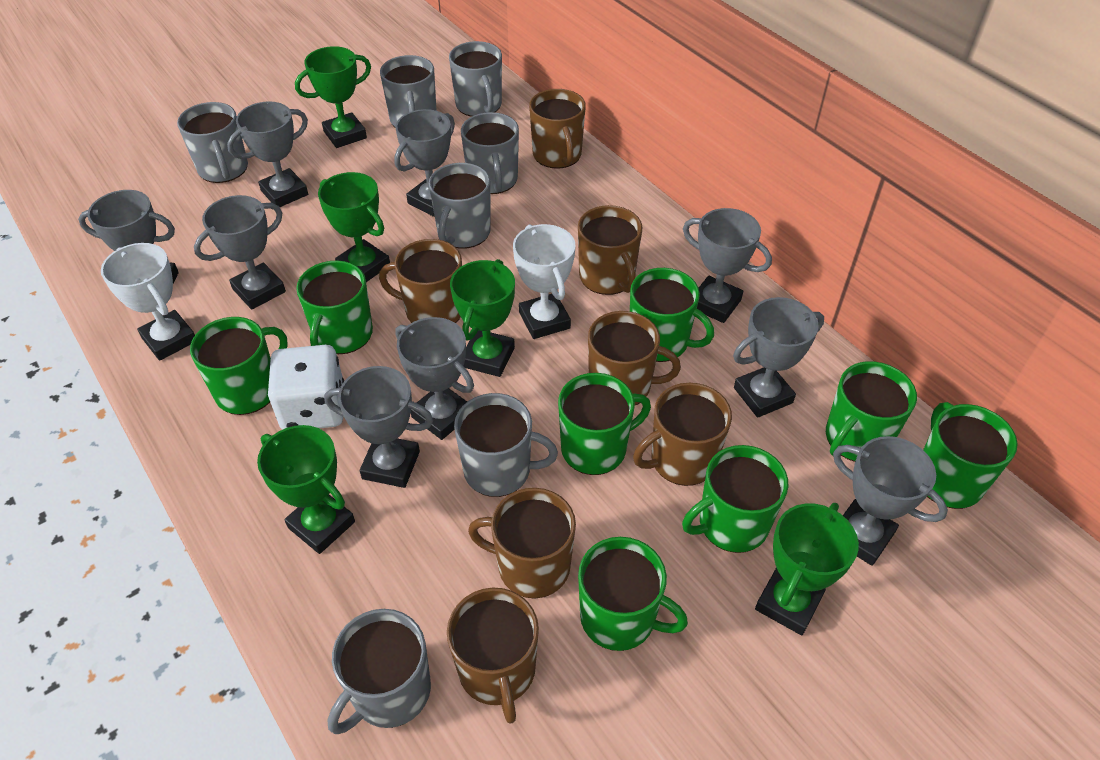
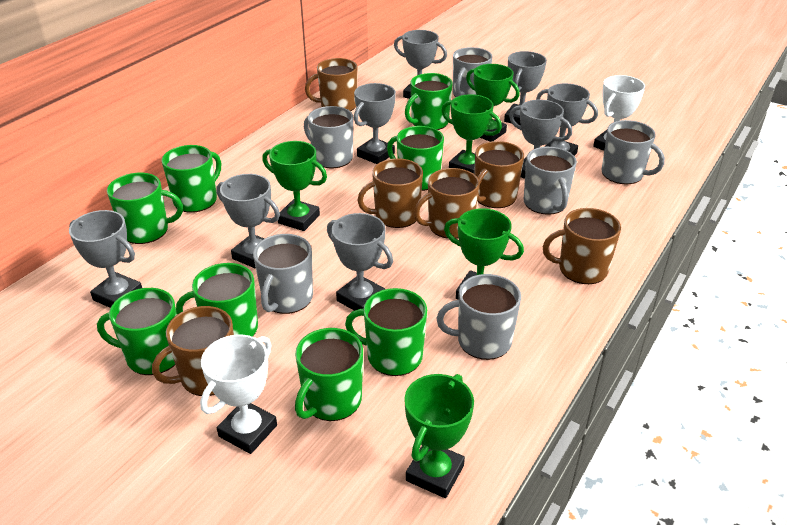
brown mug: [379,239,462,323] [447,588,539,724] [468,488,576,599] [529,89,586,169] [578,205,643,295] [588,311,681,405] [633,383,732,486] = 7 -> [152,306,234,396] [305,58,358,111] [357,158,423,228] [414,168,480,239] [474,141,524,208] [542,208,621,284] = 6
grey mug: [177,102,248,183] [327,609,431,734] [380,55,437,128] [429,163,491,249] [449,41,502,117] [454,393,558,497] [461,112,519,194] = 7 -> [253,234,313,314] [304,106,353,168] [436,274,521,360] [453,47,493,97] [524,147,577,215] [602,120,665,184] = 6
grey trophy: [78,190,179,284] [194,195,286,310] [227,101,308,207] [324,366,434,488] [394,109,455,217] [395,317,474,440] [683,208,772,323] [733,297,824,418] [833,436,948,566] = 9 -> [69,210,142,308] [216,174,280,269] [327,213,393,311] [354,83,396,164] [394,30,447,99] [504,51,547,125] [509,99,572,179] [536,83,598,156] = 8
white dice: [268,345,344,430] = 1 -> none = 0

